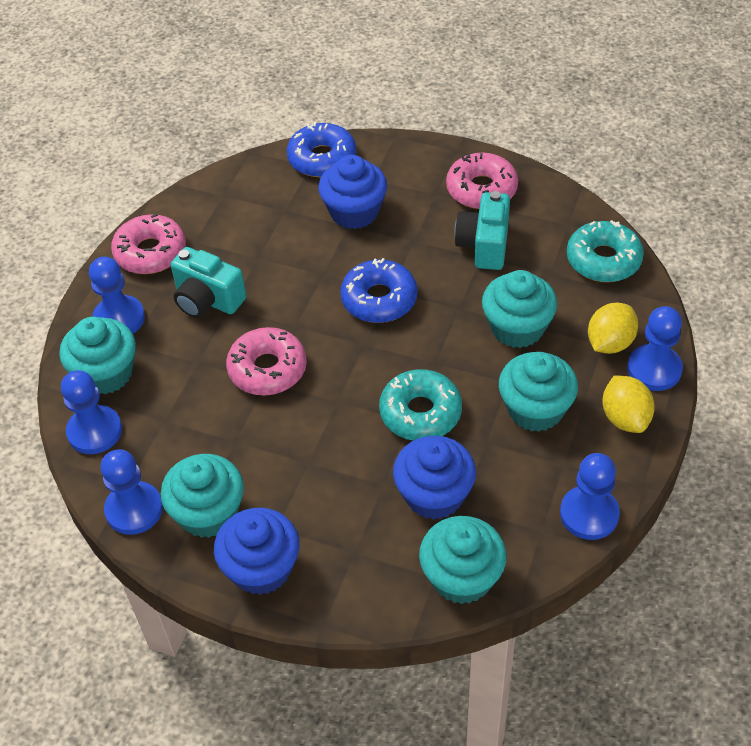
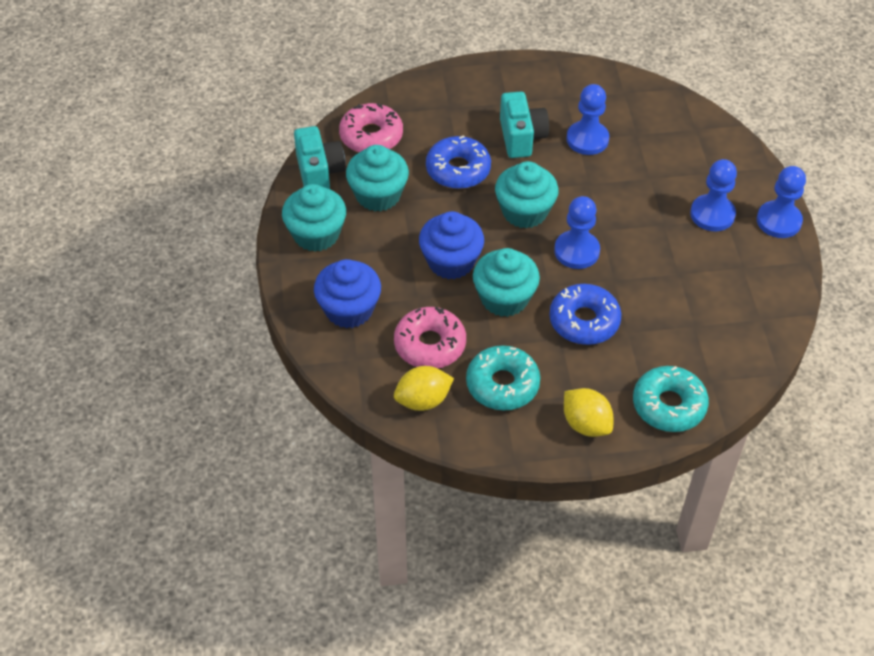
blue cupcake: [214,508,299,595] [318,155,387,229] [393,436,476,520] = 3 -> [314,259,381,328] [419,211,484,280] = 2
blue pawn: [61,370,122,454] [89,257,145,334] [100,449,163,535] [560,453,620,540] [627,306,683,391] = 5 -> [554,196,600,269] [567,84,609,155] [690,159,737,231] [757,166,806,238] = 4
pink donut: [111,214,186,274] [226,327,307,395] [446,152,518,209] = 3 -> [339,103,403,152] [394,307,466,368] = 2
turquoise cupcake: [59,317,136,394] [161,454,244,538] [419,516,507,604] [482,270,557,348] [499,352,578,432] = 5 -> [282,184,346,252] [346,145,409,212] [473,248,540,317] [495,161,559,229] = 4

